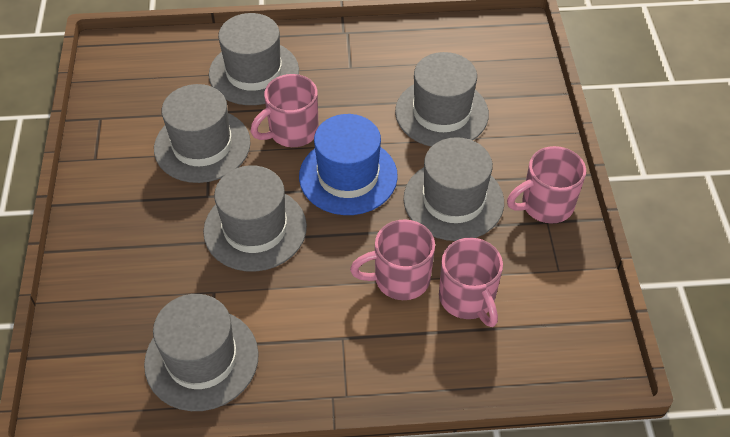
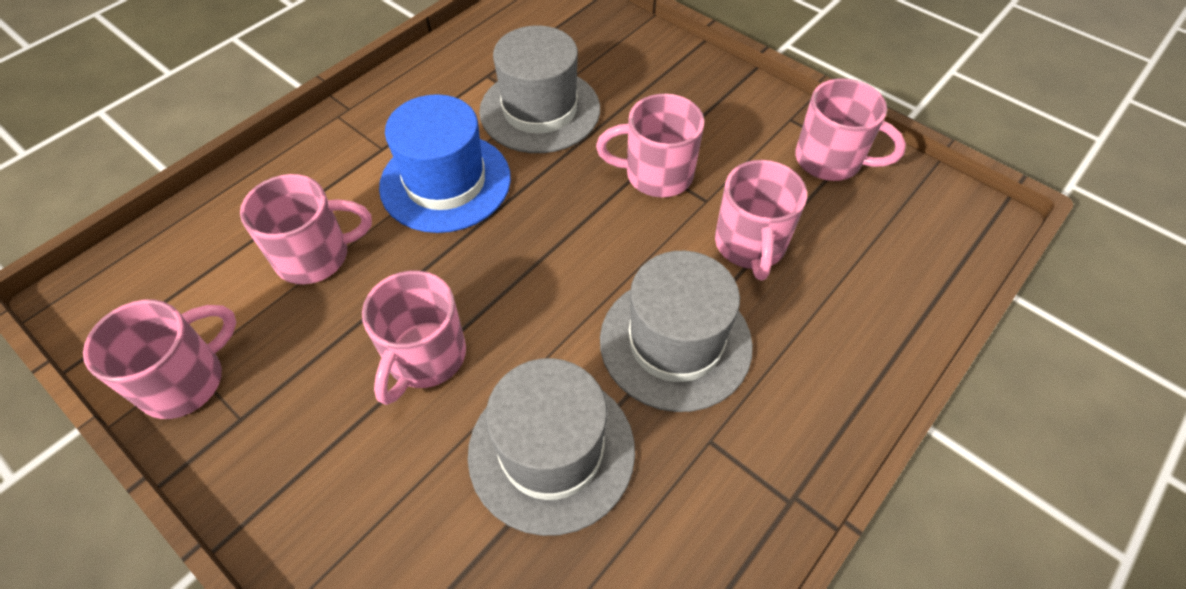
grey hat: [144,294,259,411] [154,84,251,183] [203,165,307,272] [209,13,299,105] [395,52,489,147] [403,137,504,241] = 6 -> [468,358,635,536] [479,26,600,153] [600,251,753,412] = 3
pink mug: [251,74,319,147] [350,219,435,300] [439,238,503,327] [507,146,586,224] = 4 -> [83,300,236,419] [240,174,372,284] [362,270,466,405] [596,94,704,197] [715,160,807,280] [795,78,906,181] = 6

